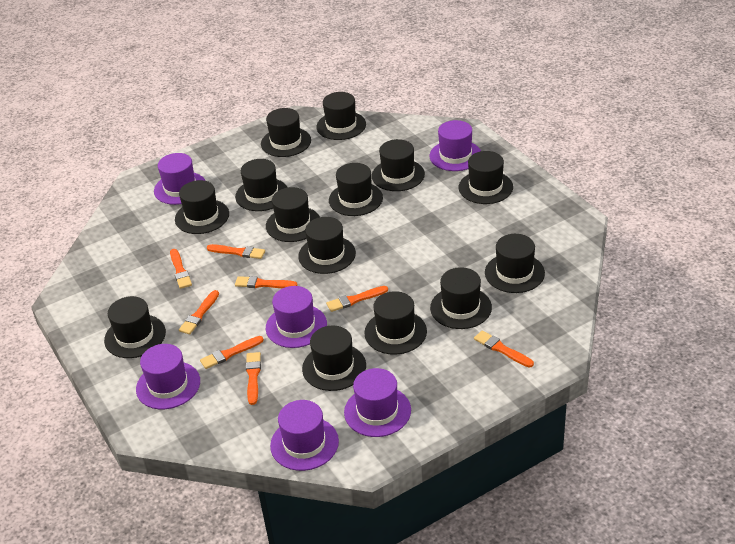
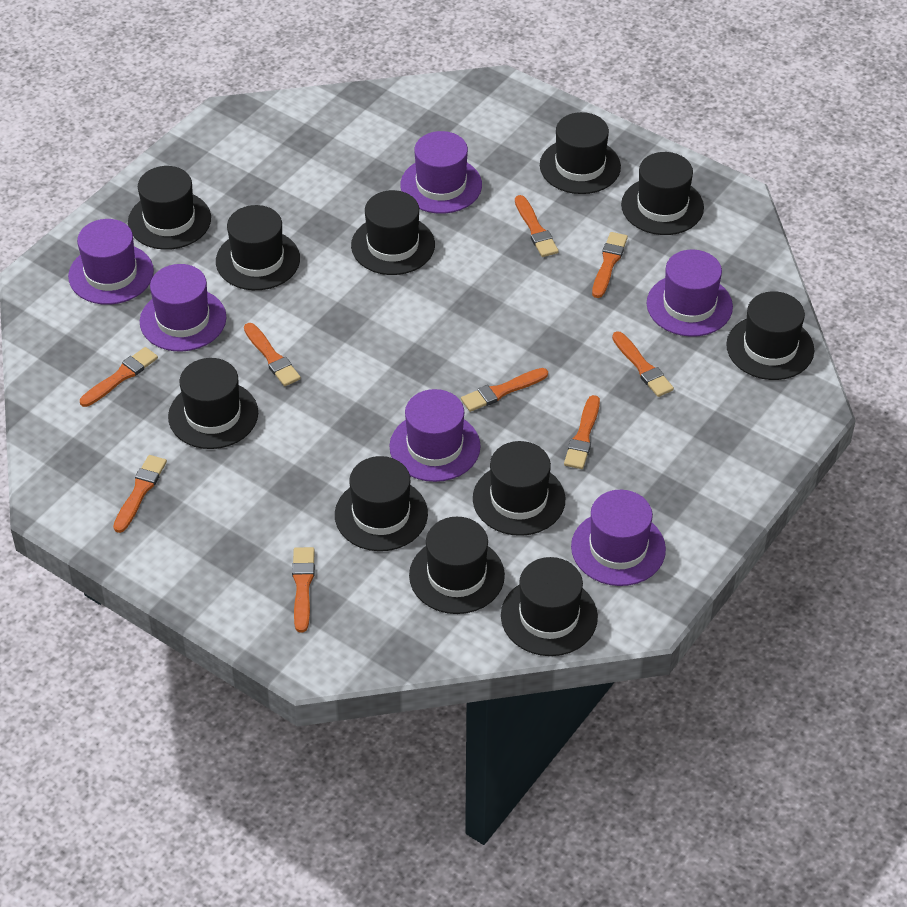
black hat: [104,296,166,358] [175,180,229,234] [235,159,288,211] [261,108,311,157] [266,187,320,242] [298,217,356,274] [302,326,366,391] [316,92,366,140] [329,163,383,216] [364,291,427,355] [372,139,425,191] [430,267,492,329] [459,151,513,204] [485,234,545,293] = 14 -> [128,166,211,250] [168,358,258,449] [216,205,300,290] [335,456,428,551] [351,190,435,275] [409,517,505,614] [473,441,565,536] [501,557,598,656] [540,112,621,194] [621,152,704,235] [726,291,814,380] = 11
orange brush: [170,249,192,289] [179,290,219,334] [200,336,264,369] [207,244,265,259] [235,276,298,288] [246,352,261,405] [326,286,388,312] [474,331,534,368] = 8 -> [80,347,158,407] [113,455,167,533] [244,323,301,386] [292,547,315,633] [461,368,548,412] [515,195,559,257] [564,395,600,469] [592,232,628,298] [612,331,674,397] = 9

